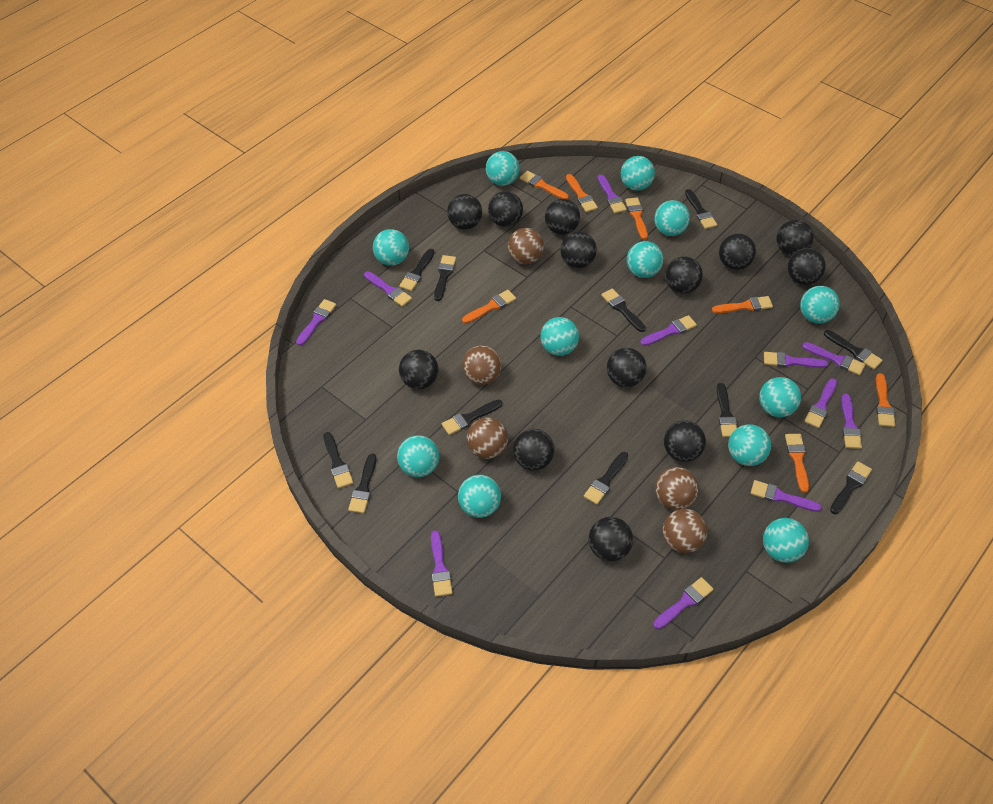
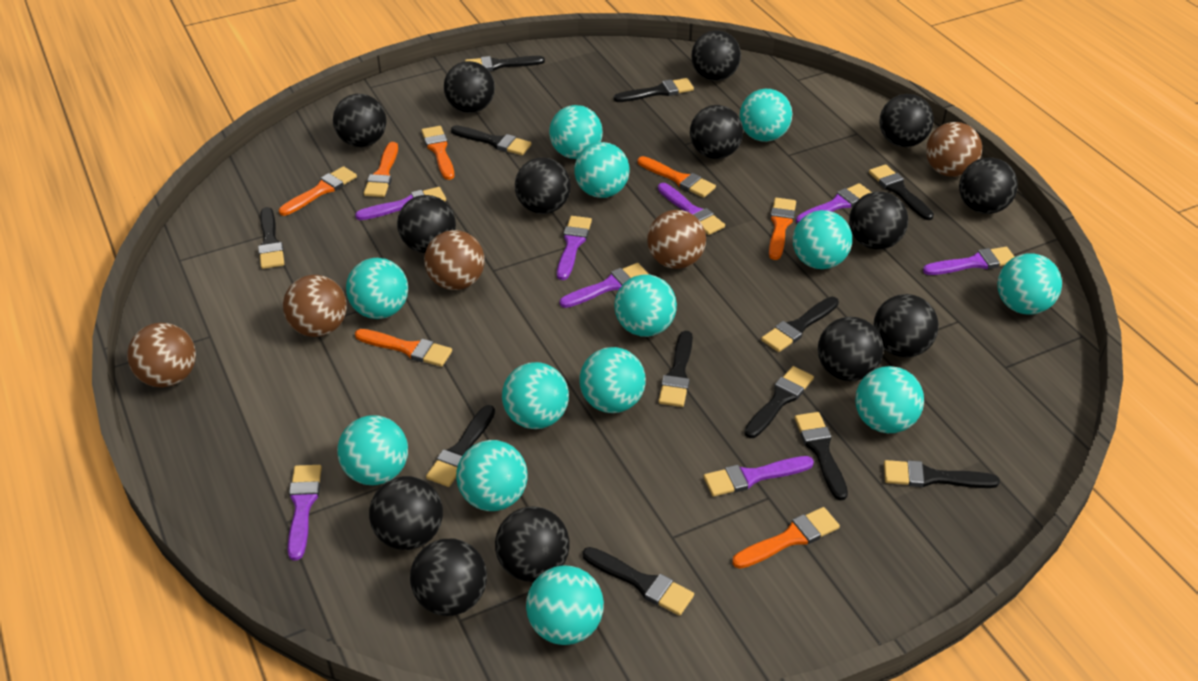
black ball: [399,350,439,389] [447,194,482,230] [488,191,523,227] [513,429,555,471] [545,199,580,235] [561,232,597,268] [589,517,633,561] [607,348,647,387] [664,420,706,462] [665,257,703,294] [719,233,756,270] [776,220,814,256] [787,248,826,285] = 13 -> [333,94,387,147] [369,476,443,550] [397,195,456,253] [410,539,487,616] [444,61,495,113] [495,506,570,582] [515,158,571,214] [690,105,743,159] [691,30,741,81] [818,317,884,381] [849,192,908,250] [873,294,939,357] [879,94,934,147] [959,158,1018,214] = 14
black brush: [323,432,353,488] [348,454,376,513] [399,249,435,291] [434,255,456,301] [442,400,502,435] [584,452,628,505] [601,288,646,332] [685,189,717,229] [717,383,737,437] [824,330,883,369] [830,461,872,514] = 11 -> [258,207,284,269] [426,405,495,487] [451,125,531,155] [465,56,545,71] [582,547,694,616] [613,78,694,102] [658,331,693,407] [744,366,814,438] [761,297,839,352] [795,412,848,500] [869,164,934,220] [884,460,1000,488] = 12
purple brush: [296,299,336,346] [364,271,412,307] [431,530,452,597] [598,174,627,213] [640,315,697,346] [653,577,714,629] [751,480,821,512] [764,352,828,368] [802,342,866,375] [804,378,837,428] [841,394,862,449] = 11 -> [288,465,322,561] [355,187,446,220] [557,216,592,280] [560,263,649,308] [658,183,725,235] [704,456,814,497] [796,183,872,224] [923,247,1015,275] = 8
turquoise ball: [373,229,409,266] [397,435,439,477] [458,475,501,518] [486,151,520,186] [540,317,579,356] [621,156,655,191] [627,241,663,278] [654,200,690,236] [728,424,771,466] [759,377,801,417] [763,518,809,563] [800,286,840,324] = 12 -> [337,415,408,485] [346,258,408,319] [456,440,528,511] [502,362,569,429] [526,565,604,645] [549,105,603,159] [574,142,630,198] [579,347,646,413] [614,274,677,337] [740,89,792,142] [793,210,852,269] [855,366,924,433] [997,253,1062,315] = 13

